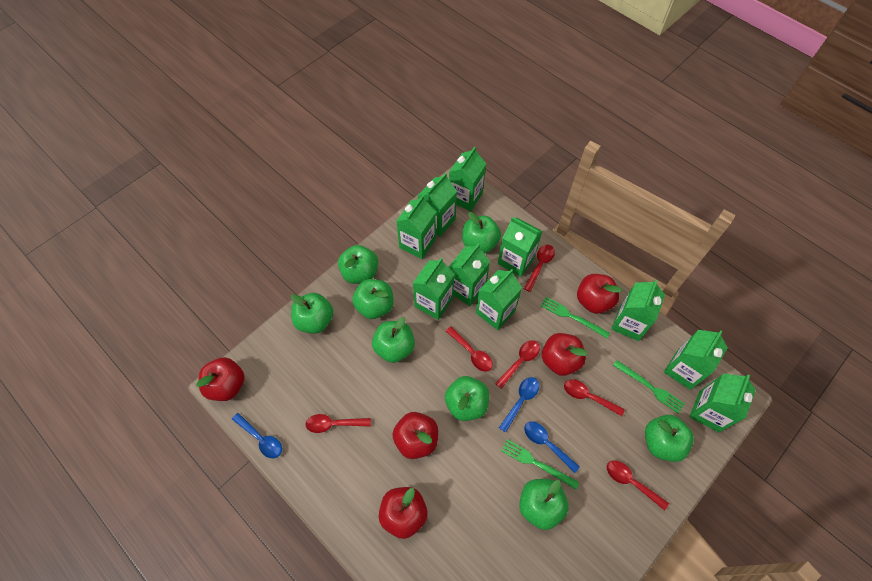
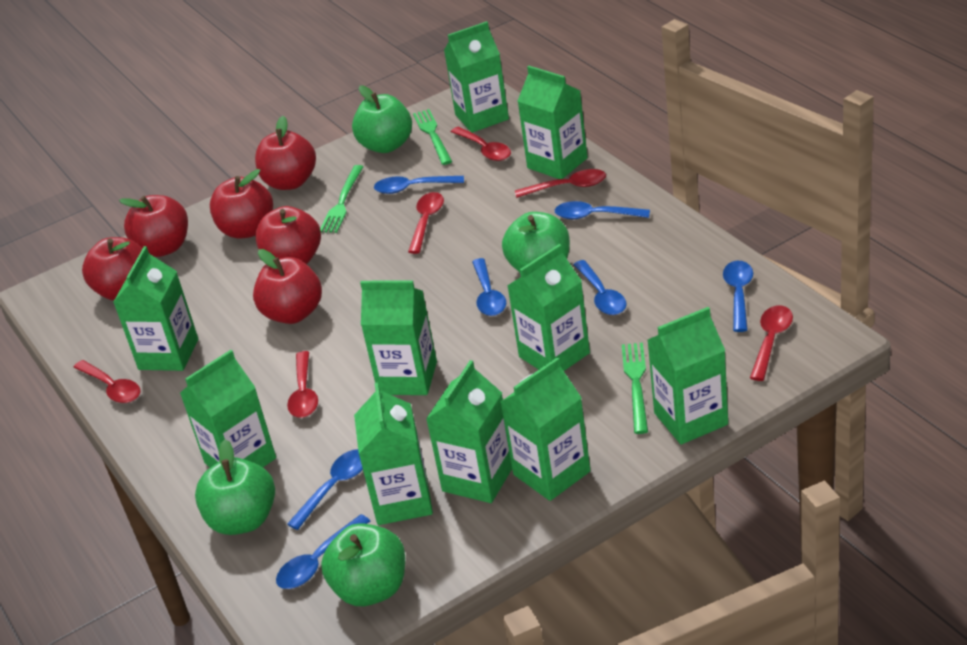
blue spoon: [232,413,282,458] [499,377,539,433] [524,421,580,473] = 3 -> [276,514,370,589] [287,449,363,530] [374,176,464,194] [472,258,506,316] [555,201,650,219] [573,260,627,315] [723,261,753,332] = 7
green apple: [291,293,333,333] [338,245,378,284] [352,279,394,319] [372,317,415,363] [445,376,489,421] [462,212,501,253] [519,479,569,530] [645,415,694,462] = 8 -> [195,440,275,535] [321,523,405,606] [352,85,412,153] [502,212,570,272] = 4
red apple: [196,357,245,401] [379,487,428,539] [392,412,438,459] [542,333,587,376] [577,274,622,314] = 5 -> [82,237,143,300] [119,195,188,257] [210,169,273,239] [253,249,322,324] [255,116,316,190] [255,206,321,264] = 6

